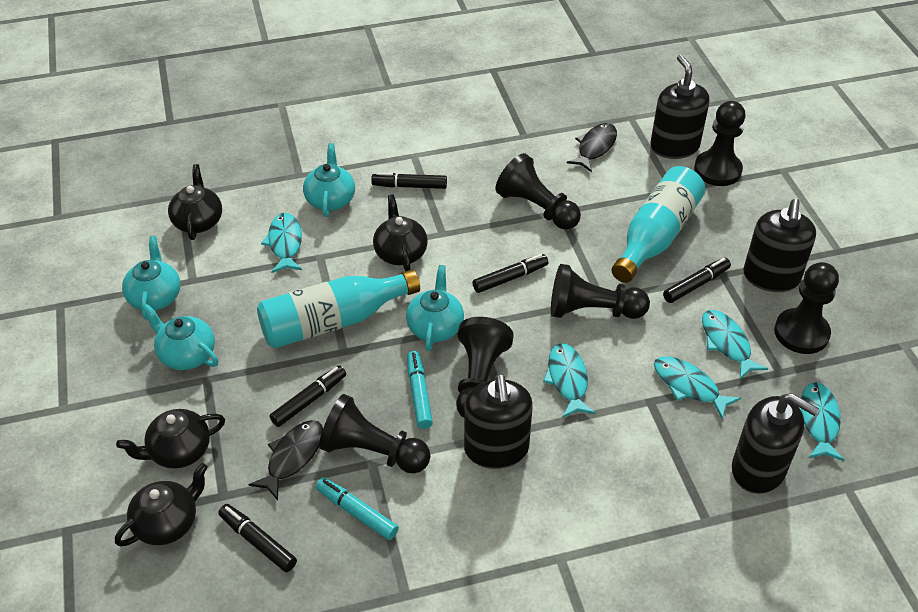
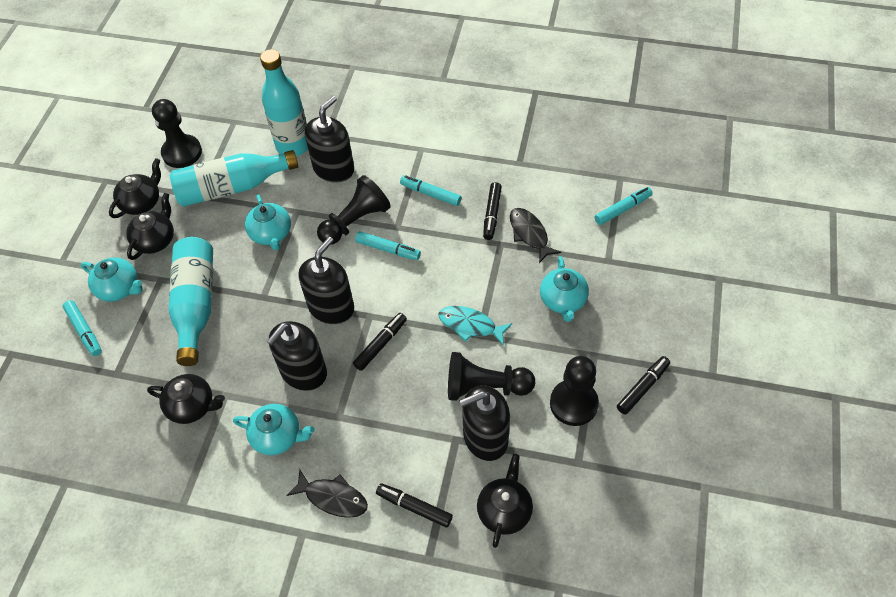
black marker: [218,504,297,572] [270,365,346,427] [371,173,447,189] [472,254,548,293] [663,258,731,303] = 5 -> [353,313,407,371] [376,483,453,528] [483,182,502,240] [617,356,670,415] = 4
black pawn: [319,394,431,474] [456,317,514,418] [495,153,581,229] [551,264,650,319] [694,101,746,186] [774,262,839,354] = 6 -> [152,99,202,168] [317,175,391,245] [448,352,535,401] [550,356,599,426] = 4
turquoise bottle: [257,269,420,348] [611,166,705,283] = 2 -> [169,237,213,366] [170,150,298,207] [260,49,308,156] = 3
turquoise fish: [261,213,302,273] [543,343,596,418] [654,356,741,419] [702,310,768,379] [800,382,844,461] = 5 -> [438,306,512,345] = 1
turquoise marker: [316,477,399,540] [407,351,433,429] = 2 -> [62,300,102,356] [355,231,421,260] [400,175,462,206] [595,187,653,225] = 4

